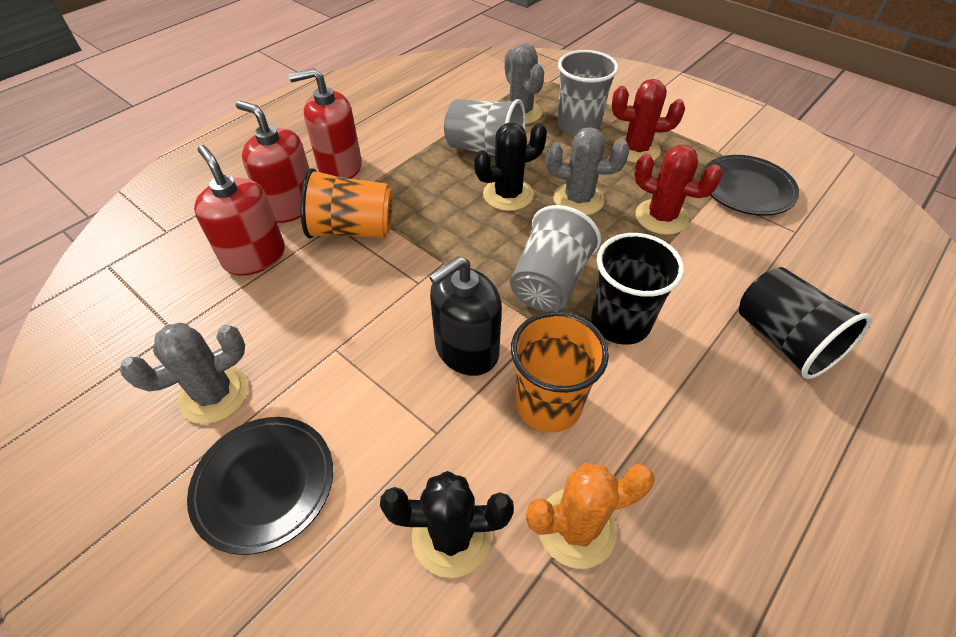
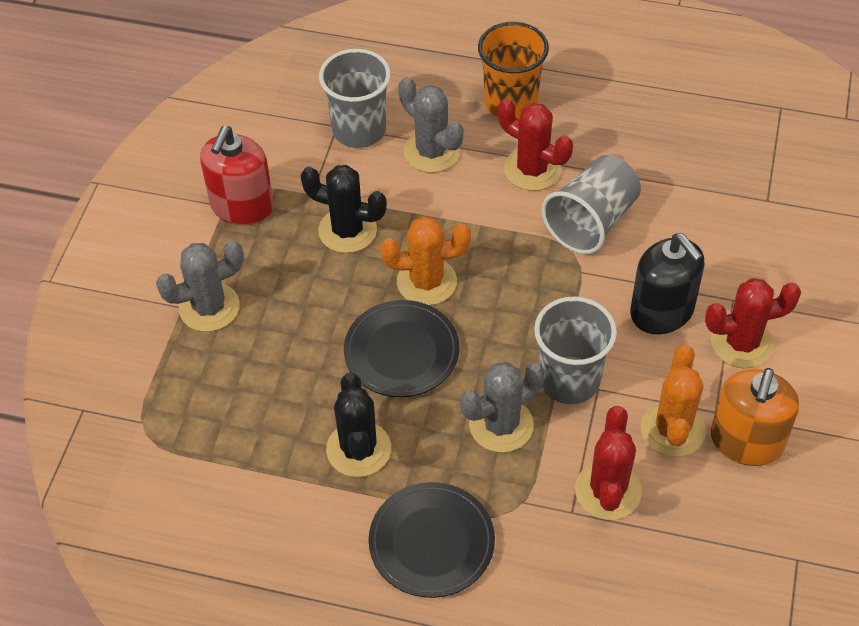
black cup: [591,233,684,345] [739,267,872,379] = 2 -> none = 0
orange cactus: [526,463,655,569] = 1 -> [380,216,471,305] [641,344,706,457] = 2
orange cup: [300,168,393,238] [511,311,609,433] = 2 -> [478,22,549,119] = 1
orange soap dispenser: none = 0 -> [711,368,799,466] = 1
red cactus: [612,79,685,163] [634,145,723,235] = 2 -> [498,98,573,191] [575,406,642,520] [705,278,801,368] = 3
red soap dispenser: [194,145,285,276] [236,101,309,223] [289,68,362,178] = 3 -> [200,126,274,225] = 1

